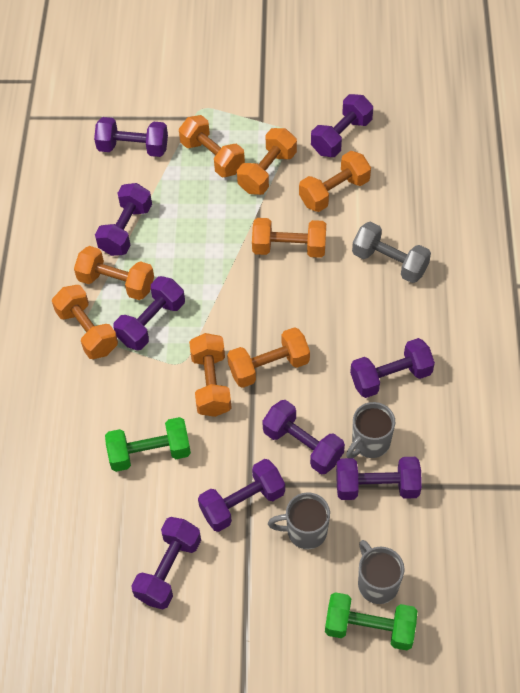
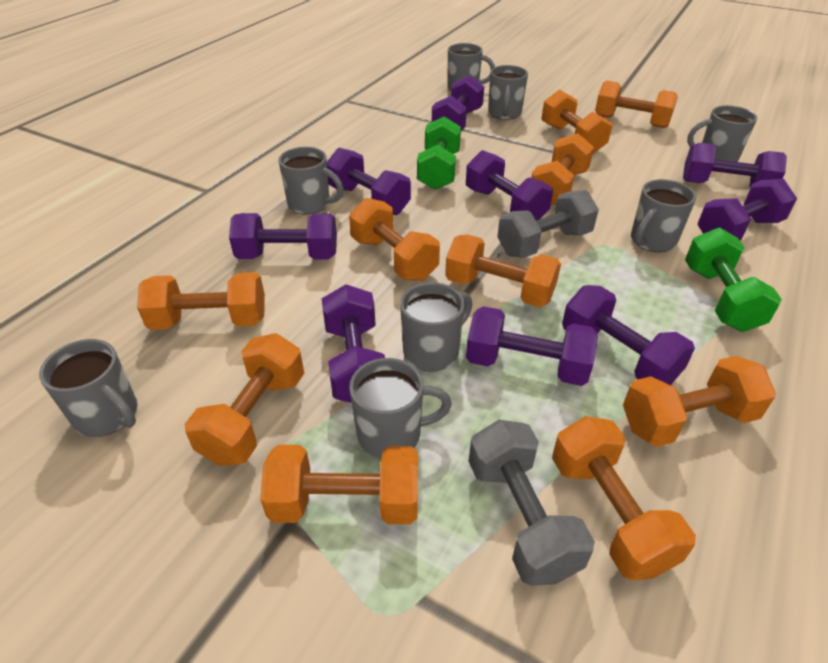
grey dumbbell: [352,222,431,283] = 1 -> [469,420,595,586] [497,190,599,258] = 2
grey mug: [268,492,330,549] [346,402,395,458] [358,540,405,604] = 3 -> [39,339,137,437] [279,147,344,215] [349,358,452,458] [400,282,472,372] [448,43,495,91] [488,65,528,120] [631,179,696,252] [687,105,757,162] = 8
orange dumbbell: [52,285,118,359] [74,246,154,300] [179,115,245,177] [189,333,232,417] [227,327,310,388] [237,128,297,195] [252,218,326,258] [299,151,371,212] = 8 -> [137,272,265,330] [185,333,304,466] [260,445,418,524] [349,198,440,281] [445,234,561,307] [532,133,594,205] [541,90,612,153] [552,416,696,580] [595,81,678,128] [623,356,776,447] = 10

